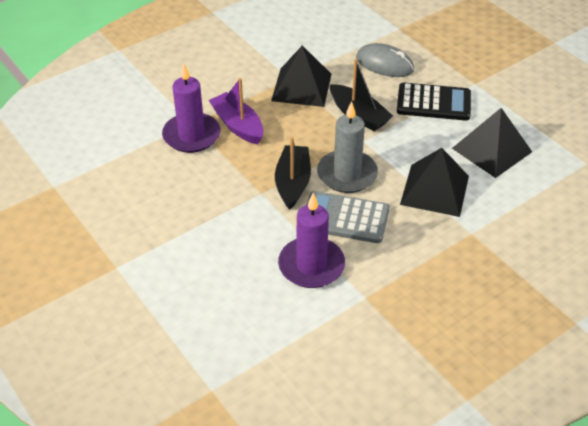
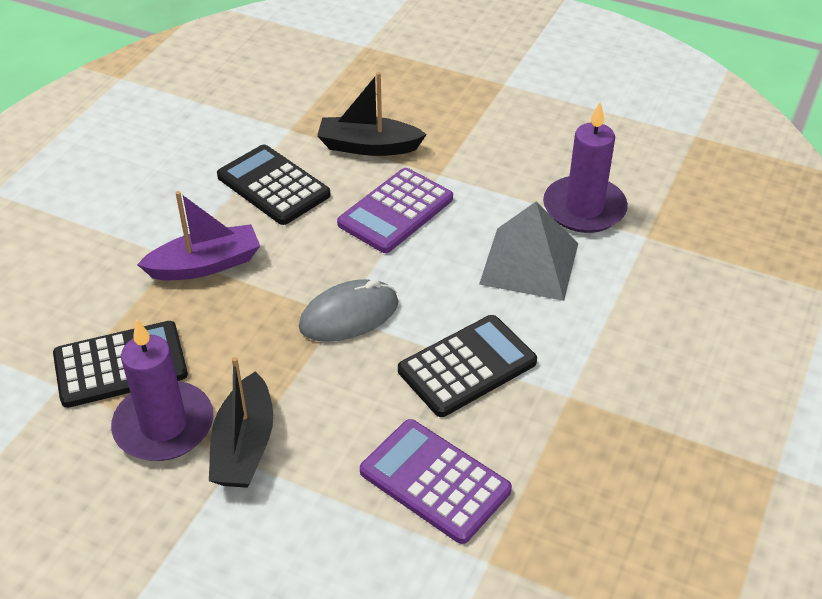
black calculator: [397,83,471,121] = 1 -> [53,321,188,408] [217,144,331,225] [398,315,537,417] = 3
black pyramid: [271,45,332,107] [400,148,469,217] [452,108,532,178] = 3 -> none = 0
grey calculator: [307,191,390,243] = 1 -> none = 0
grey candle: [317,101,378,193] = 1 -> none = 0
grey pyramid: none = 0 -> [479,202,578,301] = 1
purple calculator: none = 0 -> [337,168,453,253] [360,419,512,544] = 2

